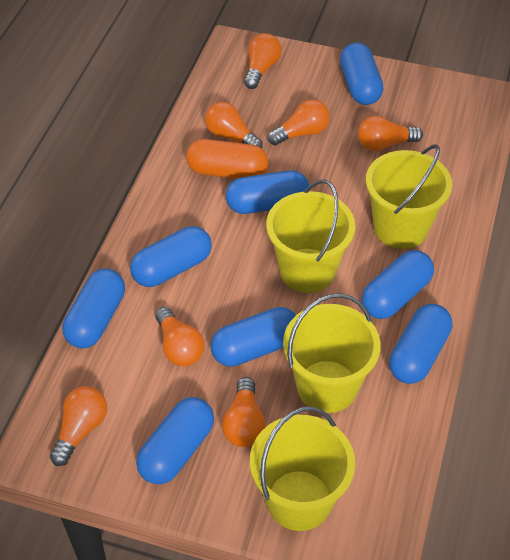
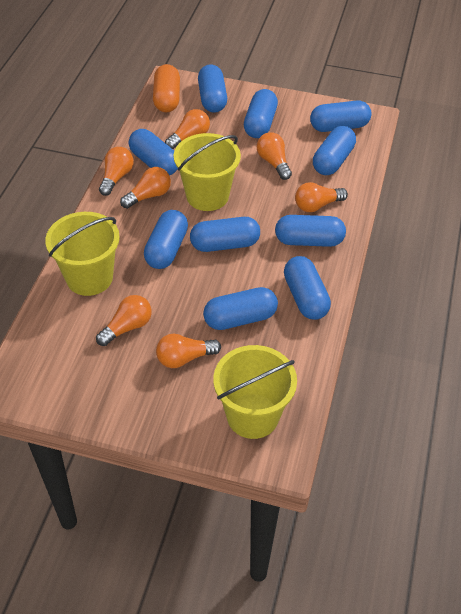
blue capsule: [62,268,125,348] [130,226,212,287] [136,397,214,484] [211,307,296,367] [226,170,309,214] [340,43,384,105] [362,250,434,319] [389,304,452,384] = 8 -> [128,129,178,175] [144,210,188,269] [190,217,260,252] [198,64,227,113] [203,287,278,330] [244,89,278,138] [275,215,346,247] [284,256,331,320] [310,100,372,132] [313,126,356,175] = 10
yellow bucket: [250,406,355,531] [266,179,355,293] [283,293,381,413] [366,144,452,249] = 4 -> [45,212,120,296] [174,133,241,211] [213,345,297,439] = 3

